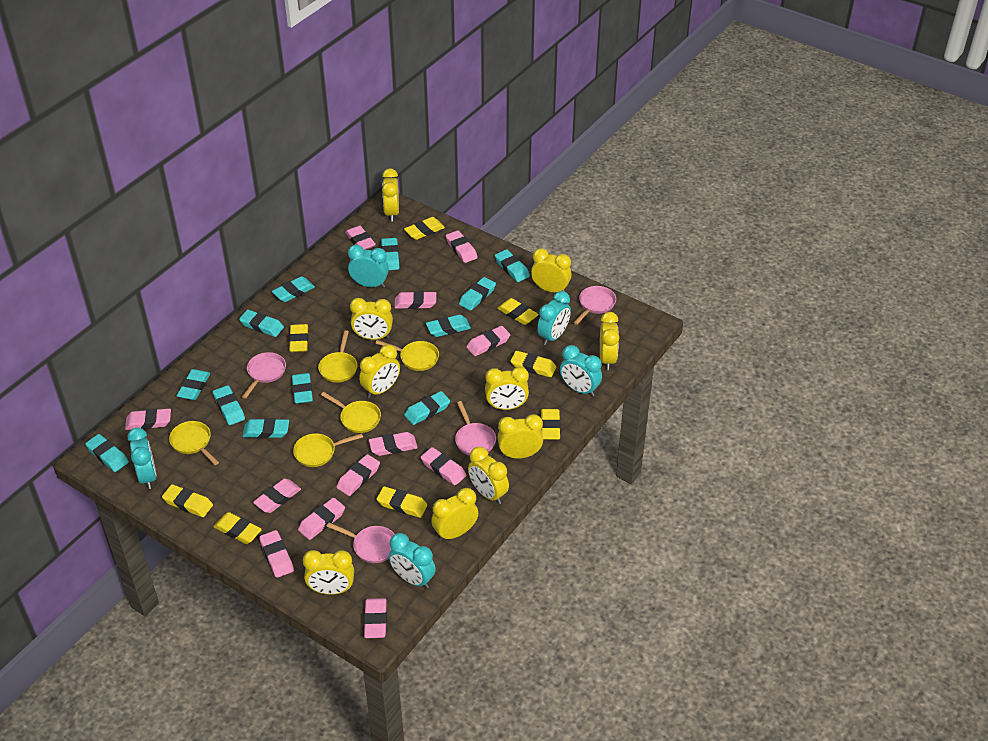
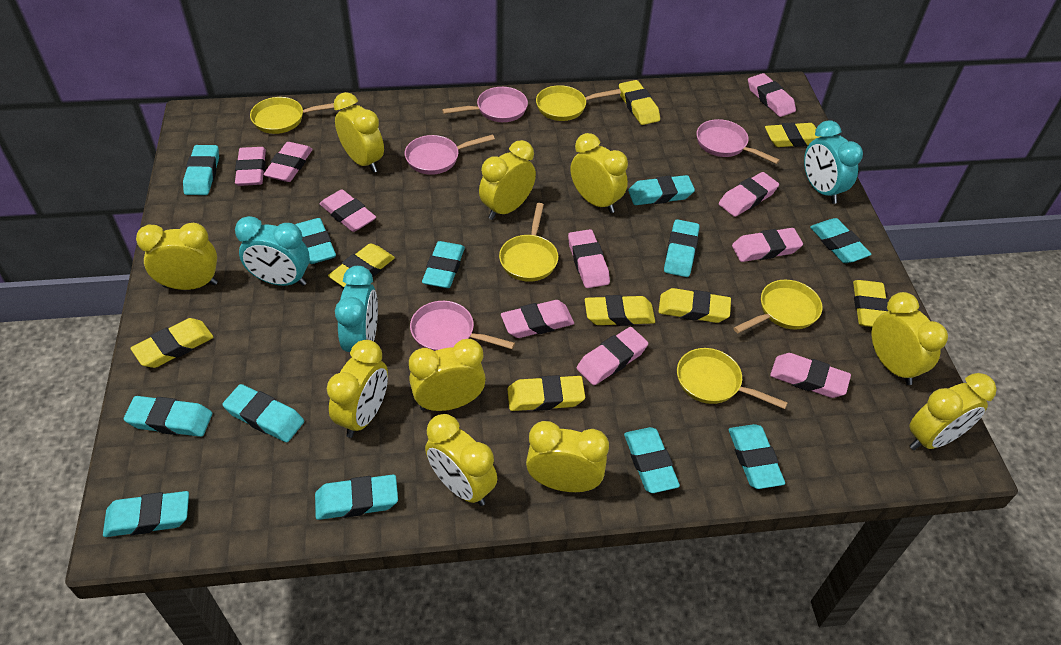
pink eraser: [125,408,171,430] [253,479,301,513] [259,530,294,578] [298,498,345,540] [336,454,380,496] [345,226,376,250] [364,598,387,638] [369,432,418,456] [394,291,436,309] [421,447,466,486] [446,230,478,263] [466,326,510,356] = 12 -> [235,147,266,186] [263,142,313,182] [320,190,376,232] [501,300,574,338] [568,229,610,288] [577,327,648,385] [719,172,779,217] [732,228,803,262] [748,73,796,117] [770,353,851,398] = 10
turquoise clock: [128,428,157,489] [348,245,389,288] [389,533,436,589] [537,291,571,345] [560,345,602,397] = 5 -> [235,216,310,286] [335,266,378,352] [804,120,863,204] = 3

